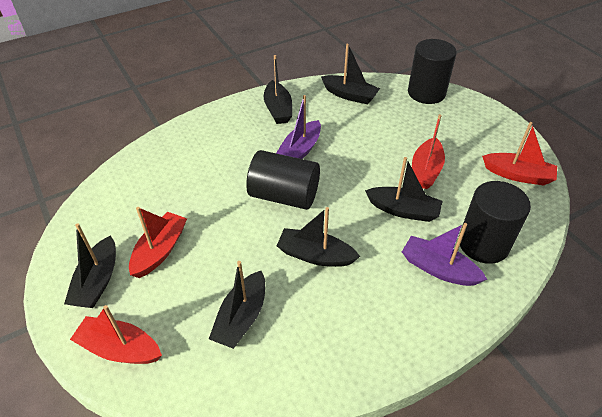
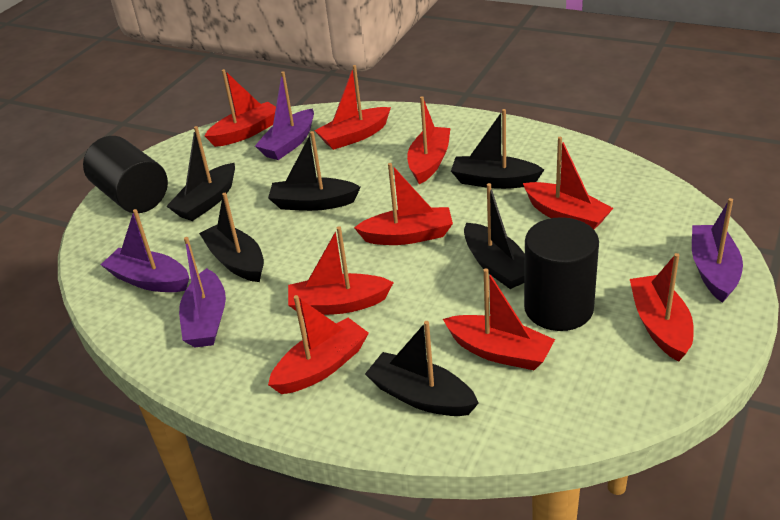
black cylinder: [246,150,320,210] [408,39,457,104] [459,181,531,264] = 3 -> [83,136,168,213] [524,217,599,331] = 2
purple boat: [276,95,321,159] [402,223,487,286] = 2 -> [101,209,189,292] [179,237,226,347] [255,71,314,160] [692,198,743,303] = 4
red boat: [70,305,162,364] [129,207,187,278] [412,114,445,189] [482,122,557,186] = 4 -> [205,69,276,147] [268,295,369,394] [288,226,394,315] [315,65,391,150] [354,163,453,245] [407,96,451,184] [443,269,555,370] [523,137,613,229] [630,253,694,362] = 9

